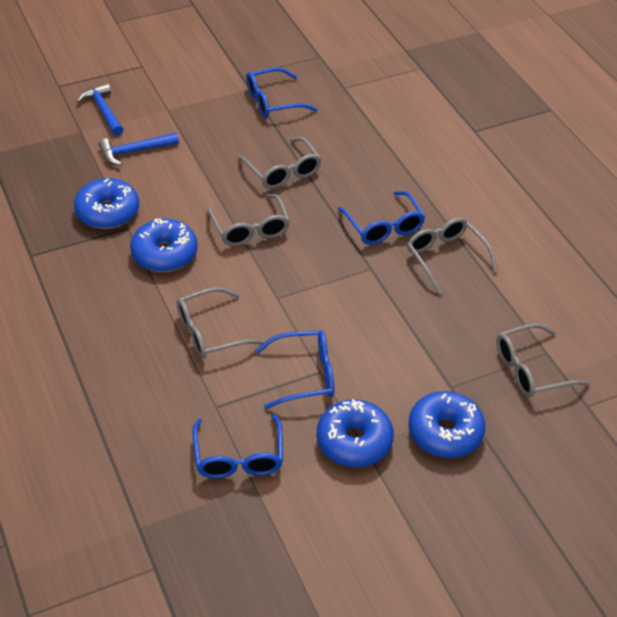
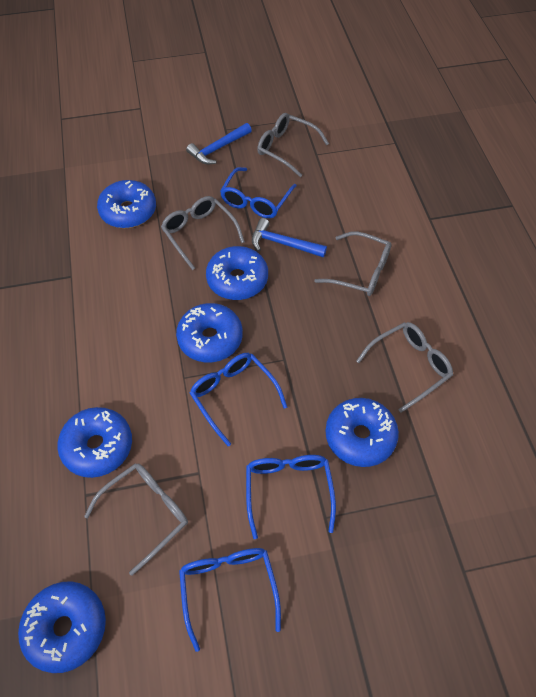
blue donut: [74,178,139,229] [130,219,198,272] [317,399,394,467] [408,391,486,458] = 4 -> [18,581,106,673] [57,407,132,478] [97,180,156,228] [176,303,243,362] [206,246,268,300] [325,398,399,467] = 6

